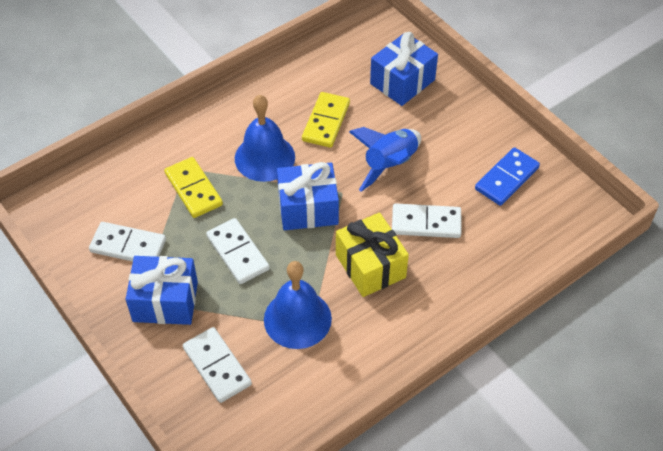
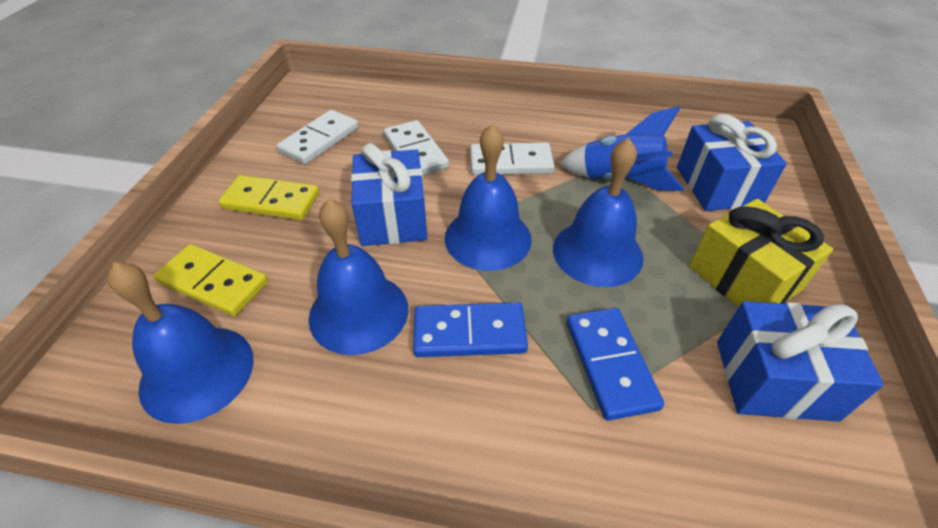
blue bell: [235,95,295,182] [264,261,332,349] = 2 -> [108,262,254,424] [309,199,408,355] [445,123,532,271] [553,138,643,287] = 4
blue domino: [475,147,540,206] = 1 -> [413,303,528,357] [567,308,664,421] = 2
white domino: [89,222,166,261] [183,327,252,403] [206,218,270,284] [392,204,462,238] = 4 -> [277,110,359,164] [384,120,449,175] [470,143,555,175] = 3

